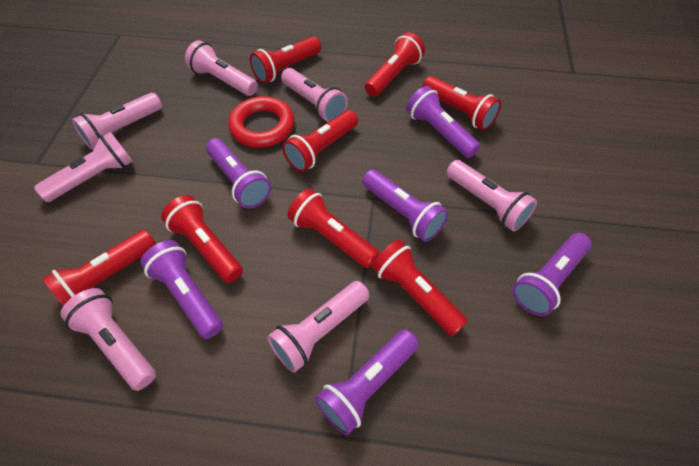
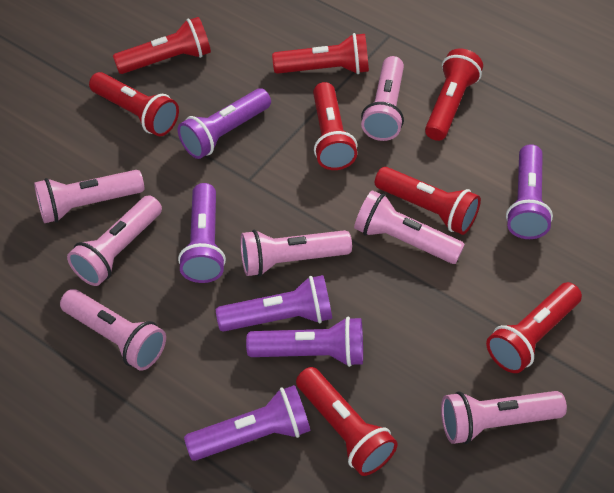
red ring: [228,96,295,148] = 1 -> none = 0

